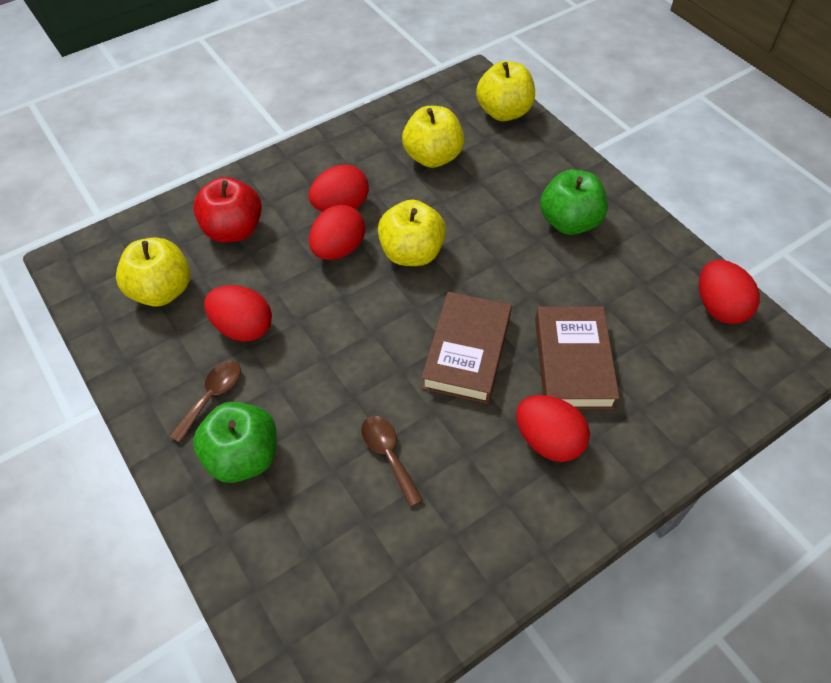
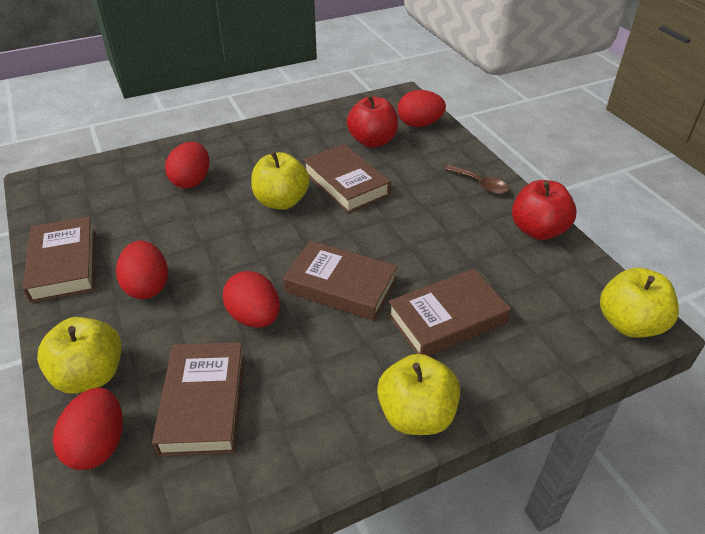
brown book: [422,292,512,404] [535,306,619,410] = 2 -> [23,217,95,303] [152,342,244,456] [283,241,397,321] [303,144,391,213] [388,269,511,356] = 5
brown spoon: [169,361,241,443] [361,416,423,507] = 2 -> [445,164,509,194] = 1
green apple: [193,402,277,483] [540,169,608,235] = 2 -> none = 0
red apple: [193,177,262,242] = 1 -> [347,95,398,148] [512,180,577,240] = 2

